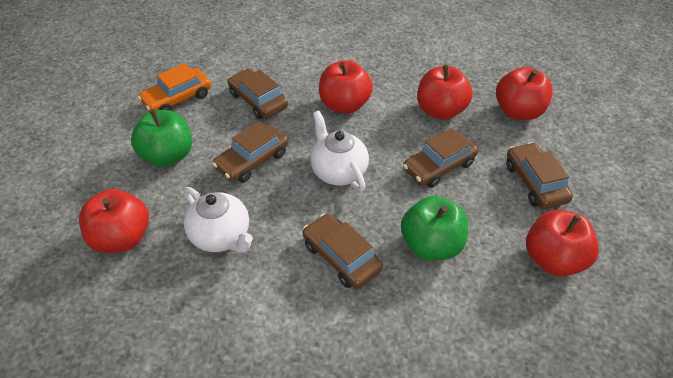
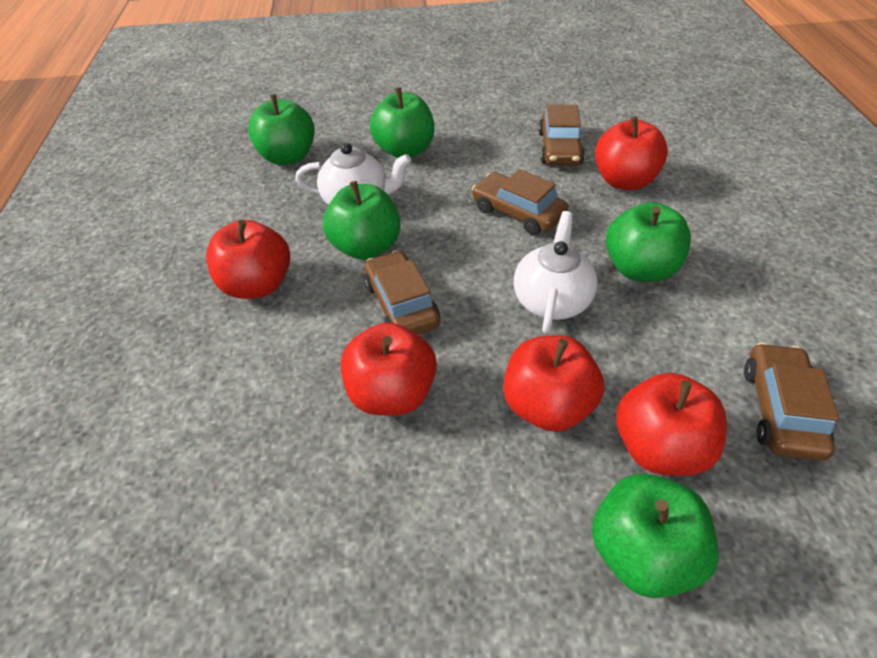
brown car: [213,121,288,183] [228,68,288,119] [303,214,383,289] [403,128,478,188] [506,142,573,209] = 5 -> [364,251,440,335] [472,169,568,235] [538,105,585,165] [744,343,839,461] = 4
green apple: [131,109,192,167] [401,196,468,261] = 2 -> [248,94,315,165] [323,181,401,260] [370,87,434,158] [592,474,719,598] [606,202,691,282] = 5
orange car: [138,63,211,111] = 1 -> none = 0

